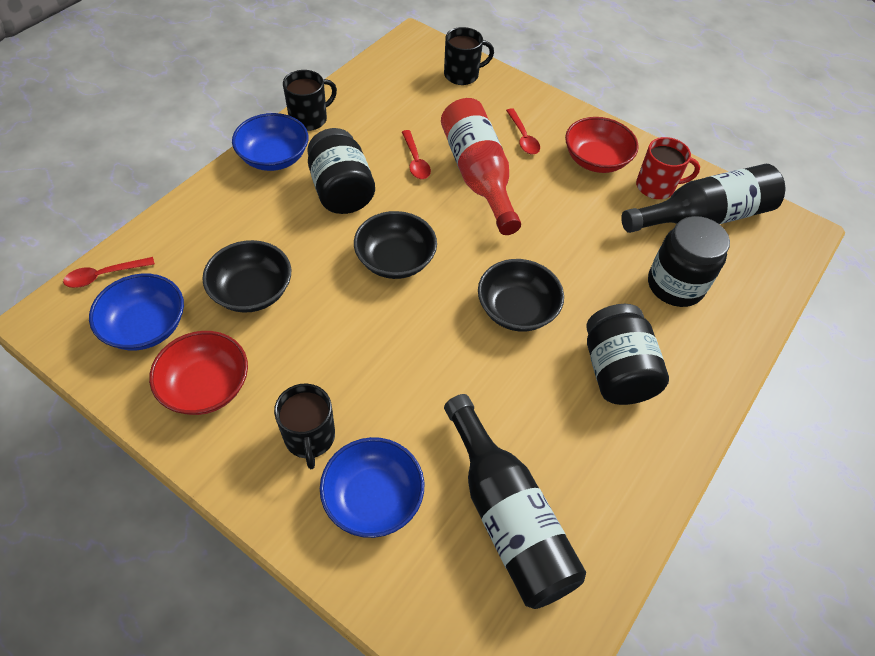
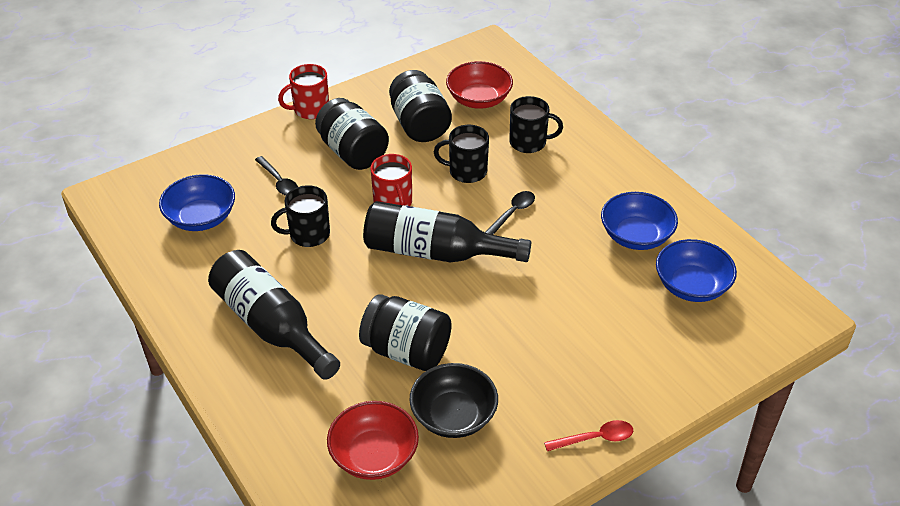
black bowl: [202,240,291,313] [354,211,437,279] [478,259,564,332] = 3 -> [409,363,498,438] = 1
black spoon: none = 0 -> [255,156,298,196] [485,191,535,235] = 2
red bottle: [441,98,521,235] = 1 -> none = 0
red mug: [636,137,700,199] = 1 -> [278,64,329,119] [371,154,412,206] = 2
red spoon: [63,257,155,288] [402,130,431,179] [506,108,540,154] = 3 -> [544,420,633,451] = 1

